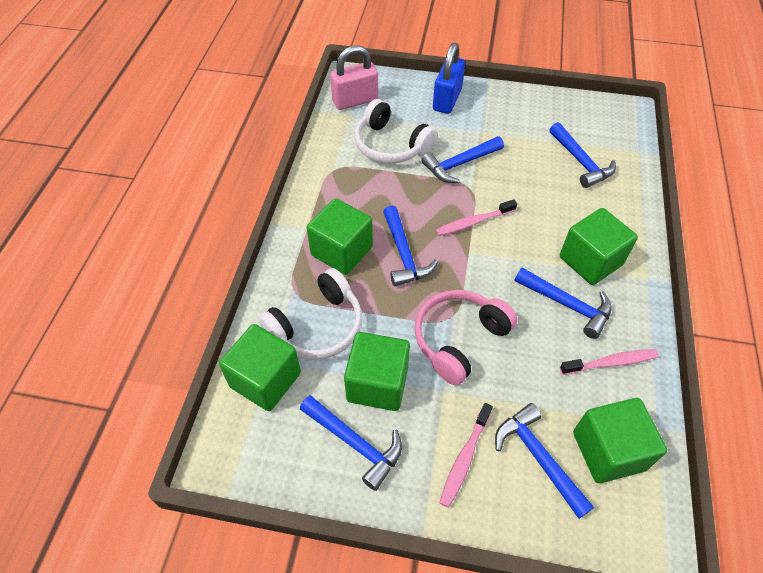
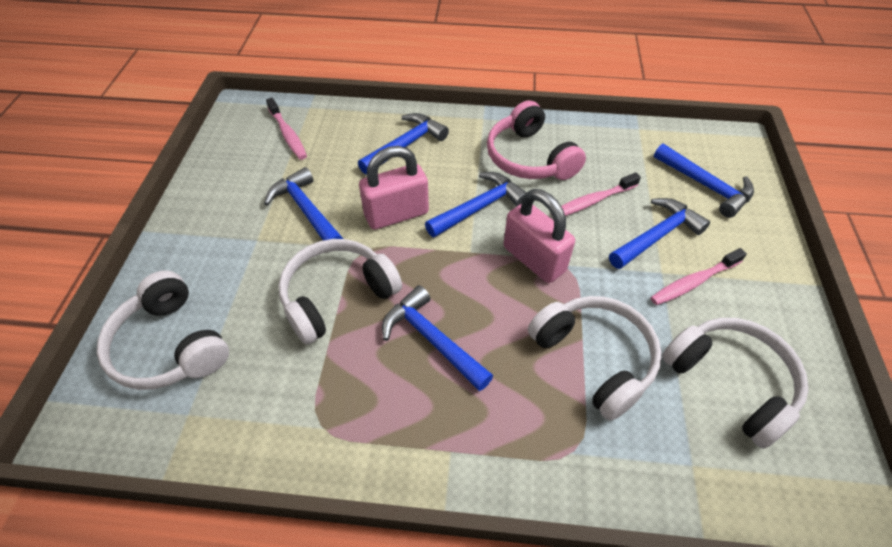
blue padlock: [433,43,465,114] = 1 -> none = 0
green cube: [219,324,301,411] [307,198,373,275] [344,332,410,411] [560,208,638,285] [573,398,667,483] = 5 -> none = 0
pink padlock: [330,45,378,110] = 1 -> [359,146,429,230] [504,189,575,283] = 2
white headphones: [258,268,362,360] [354,99,437,163] = 2 -> [97,270,229,390] [278,239,402,345] [528,296,662,421] [662,318,809,449] = 4

